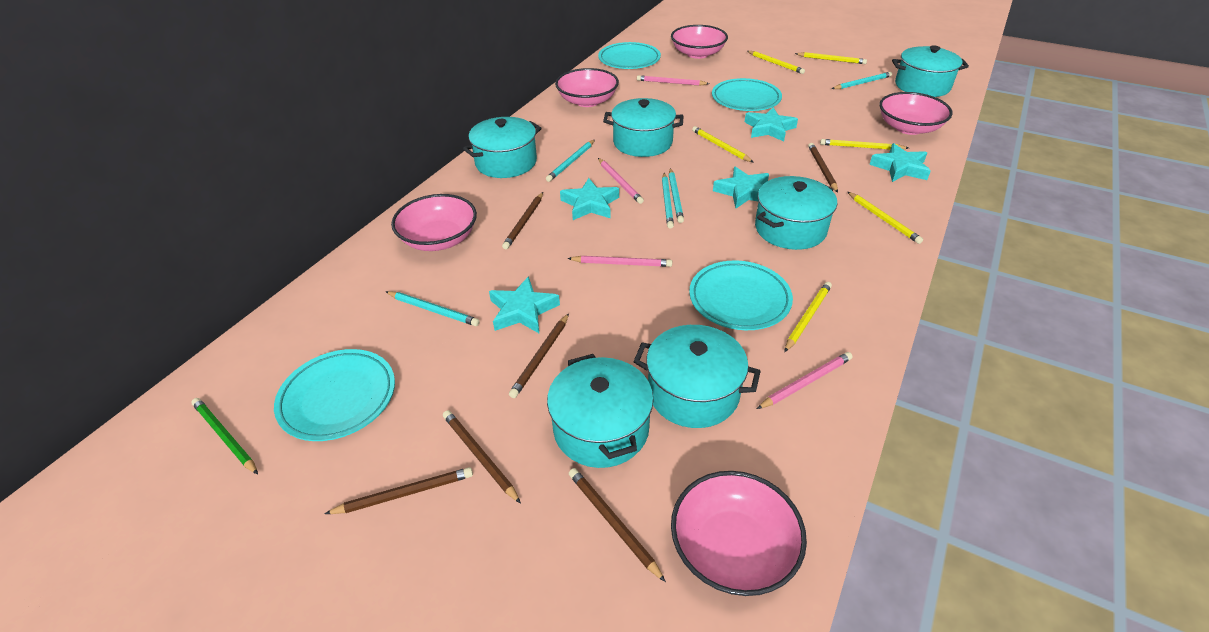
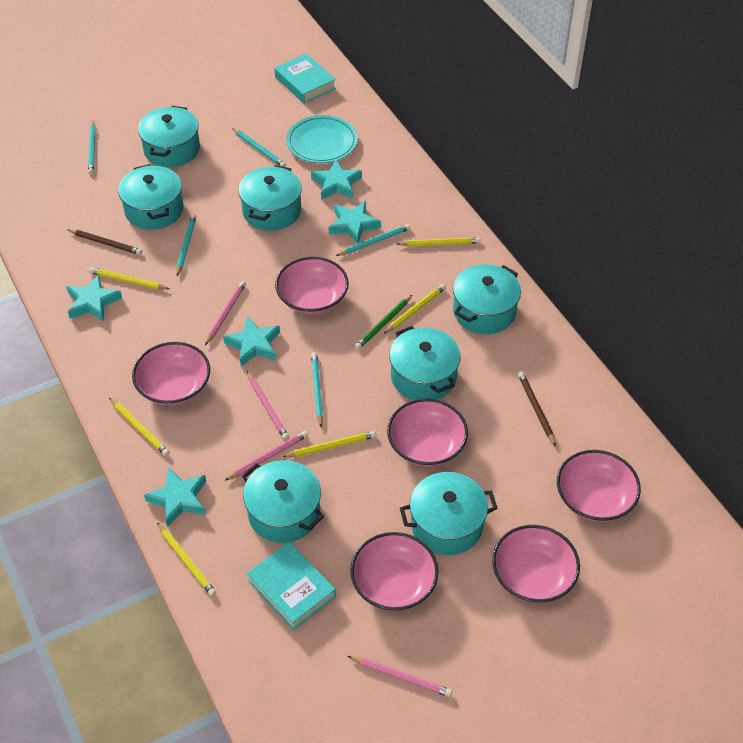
brown pencil: [325,467,473,514] [443,410,521,504] [502,192,543,249] [509,313,569,398] [569,468,666,582] [808,143,838,193] = 6 -> [67,229,142,255] [518,372,556,446] = 2
pink bowl: [391,194,477,251] [555,68,619,107] [671,25,728,59] [671,471,807,596] [879,92,953,135] = 5 -> [132,342,210,406] [275,257,349,315] [350,532,438,611] [387,399,468,467] [492,525,580,603] [557,450,641,522] = 6
turquoise book: none = 0 -> [247,542,336,630] [274,54,336,103] = 2
turquoise plate: [274,349,395,441] [598,42,661,69] [689,260,793,330] [712,78,782,111] = 4 -> [286,115,357,163] = 1
turquoise pot: [463,117,541,178] [547,354,654,468] [603,98,684,157] [634,325,761,428] [755,176,837,250] [892,45,969,97] = 6 -> [118,164,184,230] [138,106,200,168] [238,165,302,231] [242,460,324,543] [389,326,461,400] [400,472,498,555] [453,264,521,334] = 7

